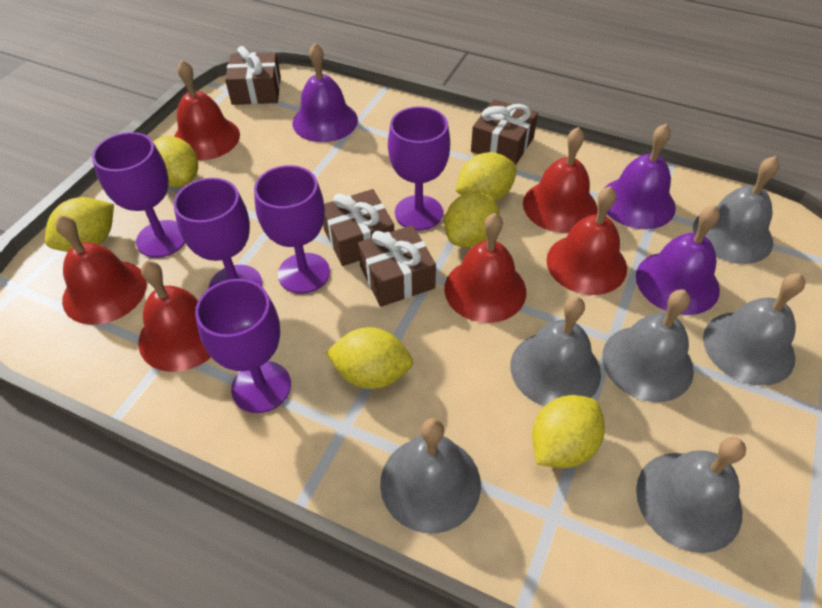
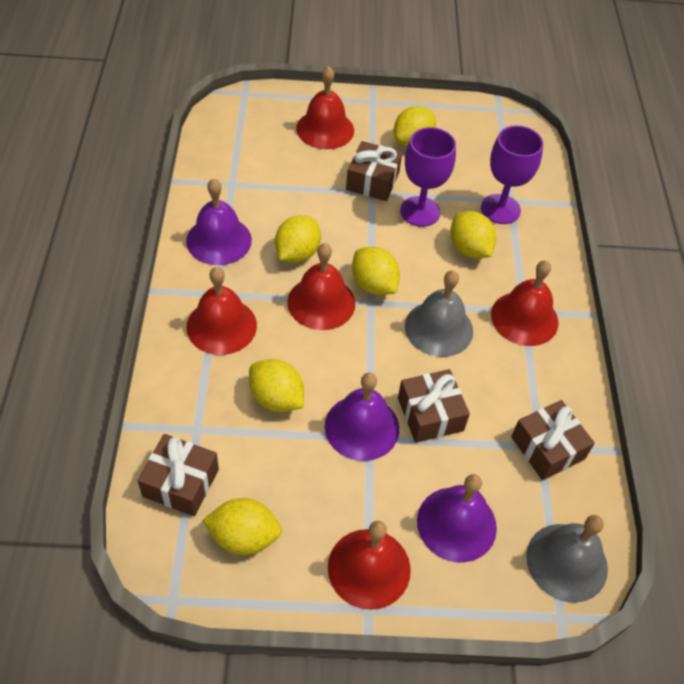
grey bell: [380,418,481,533] [510,296,601,406] [602,289,694,402] [636,437,746,553] [693,156,779,264] [703,273,805,386] = 6 -> [405,270,473,357] [526,515,608,603] = 2
purple goblet: [92,132,185,258] [173,178,262,288] [195,279,291,413] [254,165,330,294] [388,106,450,230] = 5 -> [400,127,456,227] [481,125,543,224] = 2
red bell: [55,215,147,325] [138,261,211,372] [174,60,240,160] [444,213,526,323] [523,127,597,233] [546,186,627,295] = 6 -> [186,267,257,355] [287,243,355,330] [296,66,354,149] [328,521,411,610] [491,260,559,346] = 5

